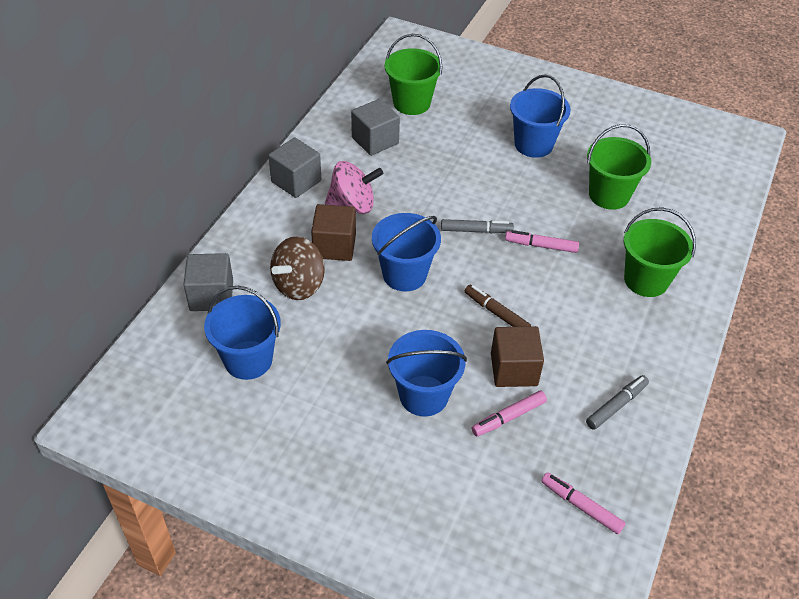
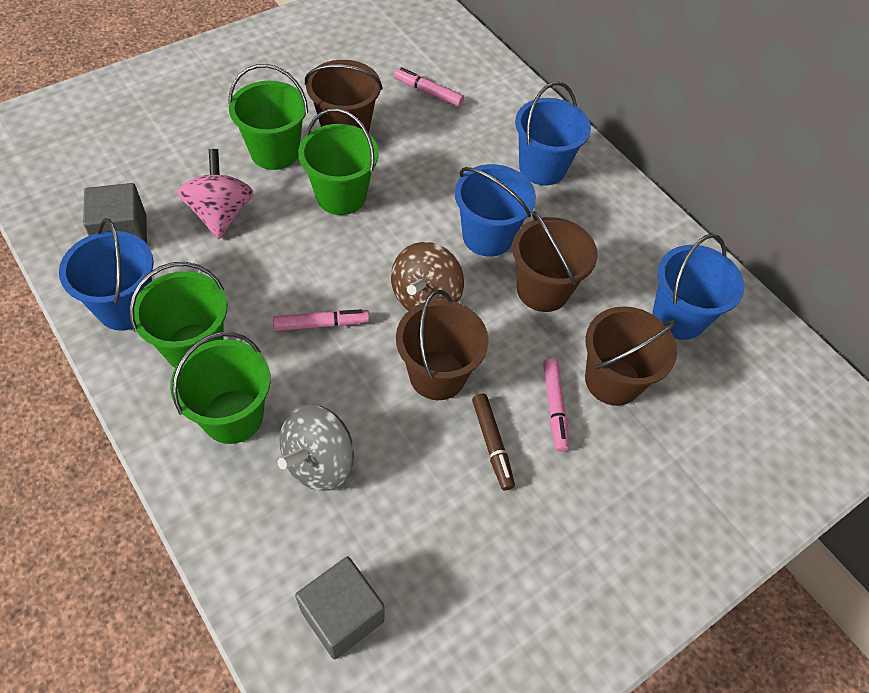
brown bucket: none = 0 -> [305,60,383,133] [396,290,489,400] [512,211,597,312] [585,306,677,406] = 4
brown cube: [311,204,356,261] [491,326,544,387] = 2 -> none = 0
green bucket: [385,34,443,115] [587,124,651,210] [624,207,696,297] = 3 -> [129,262,227,368] [170,332,271,444] [228,64,308,170] [298,108,379,215] = 4
grey cube: [183,253,233,311] [268,138,322,198] [351,99,400,156] = 3 -> [83,183,147,244] [295,557,385,659] = 2
grey marker: [441,219,514,233] [586,375,649,430] = 2 -> none = 0
grey spinning top: none = 0 -> [278,405,354,491] = 1

